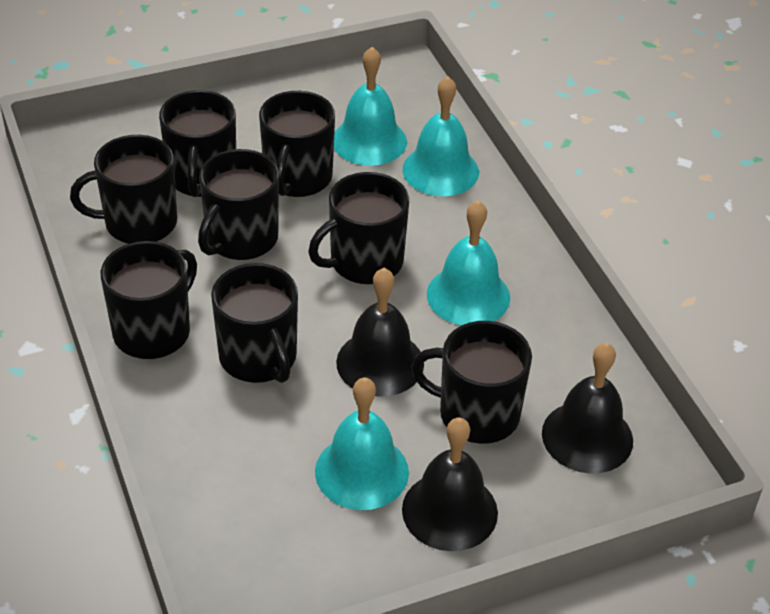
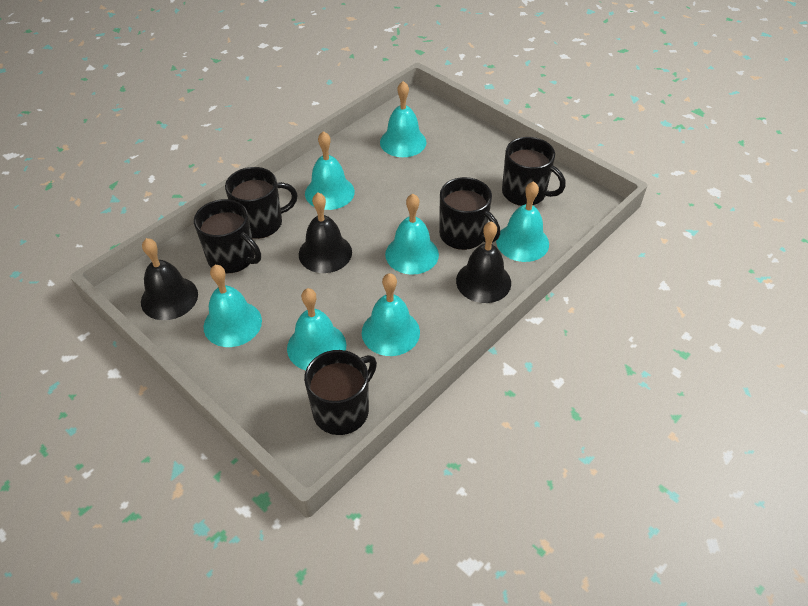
black mug: [70,135,177,244] [101,241,197,359] [159,90,236,197] [198,149,279,260] [211,263,298,383] [259,91,335,197] [308,172,409,284] [411,321,532,444] = 8 -> [194,199,261,273] [225,167,297,239] [304,350,377,435] [439,177,500,250] [502,137,566,206] = 5
turquoise bell: [315,378,409,510] [334,47,407,166] [403,76,479,196] [427,201,510,325] = 4 -> [204,265,262,347] [287,288,346,370] [305,131,355,210] [362,273,420,356] [380,81,426,157] [385,194,439,275] [496,181,549,262] = 7

